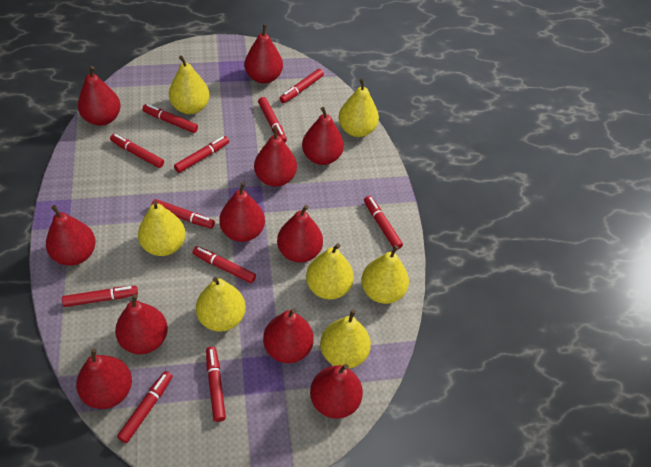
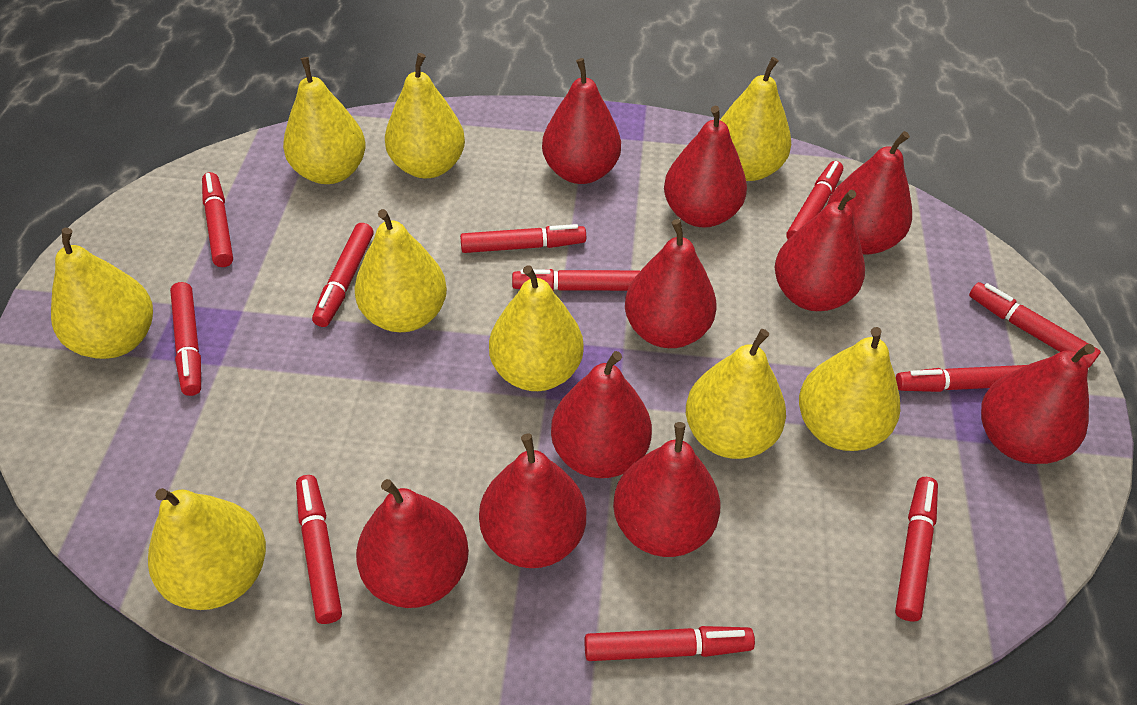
red pear: [46,205,96,266] [76,349,132,409] [78,66,121,126] [115,294,168,354] [219,182,265,242] [245,24,283,84] [254,127,297,187] [263,308,314,363] [277,205,323,263] [302,107,344,165] [310,364,363,419] = 11 -> [356,479,469,608] [479,434,586,568] [542,58,621,184] [551,351,652,478] [613,422,720,557] [625,219,717,348] [664,106,747,228] [775,190,865,311] [827,131,912,255] [981,344,1095,464] = 10
yellow pear: [138,200,186,256] [169,56,210,114] [196,277,246,332] [306,243,354,299] [320,310,371,369] [338,78,379,137] [361,245,409,304] = 7 -> [51,228,153,359] [148,488,266,610] [283,57,366,184] [354,209,447,332] [385,53,465,178] [489,265,584,391] [686,329,786,459] [720,57,791,181] [799,327,900,451] = 9

